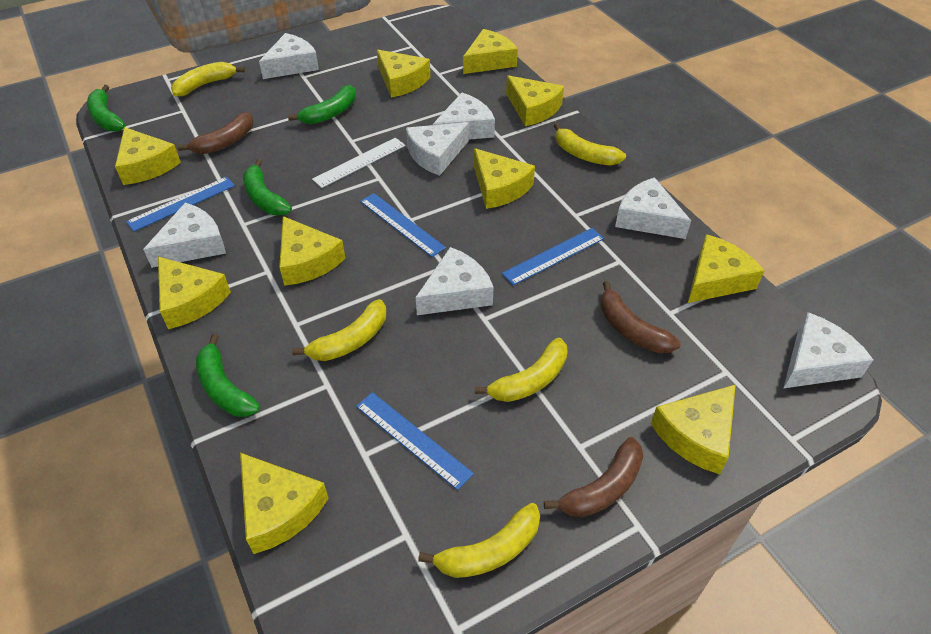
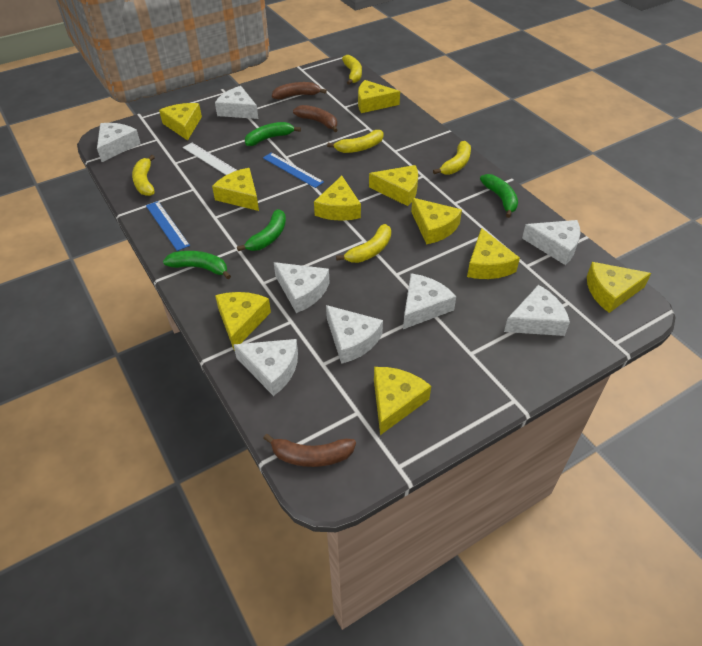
blue ruler: [126,177,235,232] [356,392,474,490] [360,193,446,257] [502,228,604,286] = 4 -> [146,201,190,251] [263,152,324,188] = 2
white cheese: [143,203,226,268] [259,33,319,79] [406,122,469,176] [416,247,494,315] [432,93,495,140] [615,177,691,239] [784,312,873,388] = 7 -> [97,123,141,162] [215,86,258,119] [233,339,298,396] [274,262,329,313] [326,305,383,364] [403,273,456,329] [504,285,570,336] [522,220,580,265] = 8

